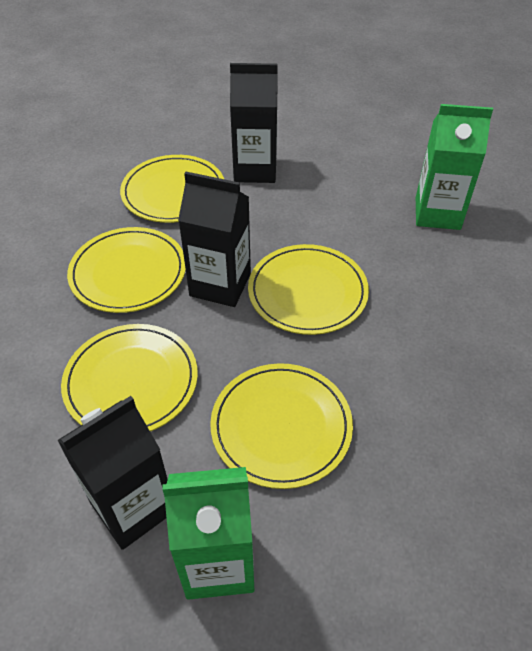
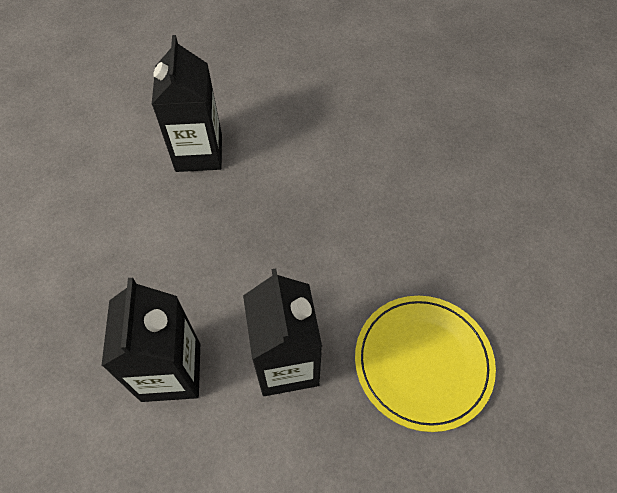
green carton: [162,467,254,600] [416,104,493,230] = 2 -> none = 0
yellow plate: [61,324,198,431] [67,227,186,313] [120,155,224,223] [210,363,353,489] [248,244,369,335] = 5 -> [355,296,496,432] = 1

